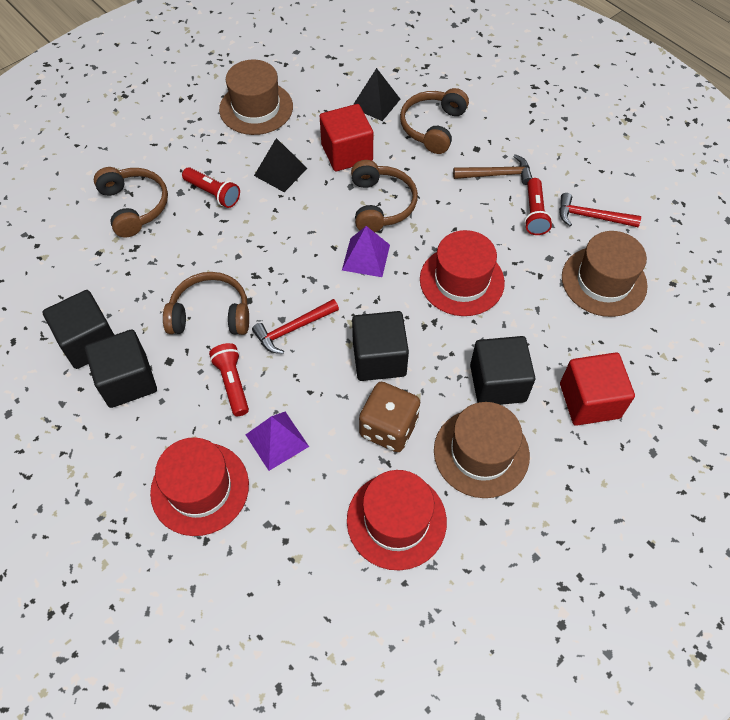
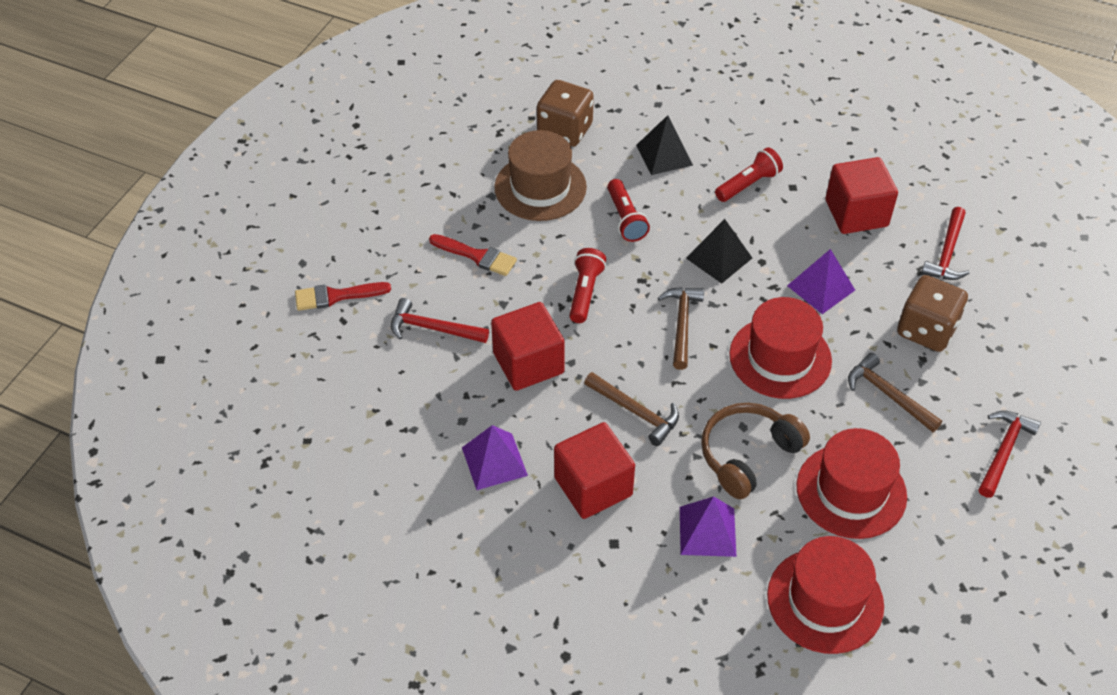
black cube: [43,290,114,369] [84,330,157,408] [352,311,409,381] [470,336,535,405] = 4 -> none = 0
brown dice: [359,382,420,452] = 1 -> [537,80,594,147] [897,275,968,352] = 2
brown hammer: [453,154,532,185] = 1 -> [584,372,679,446] [658,287,704,370] [848,353,942,432] = 3
brown hat: [219,59,293,135] [434,402,530,498] [562,231,648,317] = 3 -> [494,130,587,221] = 1
brown headphones: [94,167,168,238] [163,272,249,335] [351,160,418,232] [400,88,469,154] = 4 -> [701,403,810,499] = 1
purple pyramid: [246,412,309,471] [342,226,390,277] = 2 -> [462,425,528,490] [680,496,737,557] [787,249,855,314] = 3
red brush: none = 0 -> [295,282,391,311] [429,234,517,276] = 2
red cube: [320,104,373,171] [560,352,635,426] = 2 -> [491,302,565,391] [554,422,635,519] [826,157,898,234] = 3
red hammer: [252,299,339,354] [559,193,641,227] = 2 -> [391,298,489,343] [921,207,970,280] [979,410,1041,498] = 3

